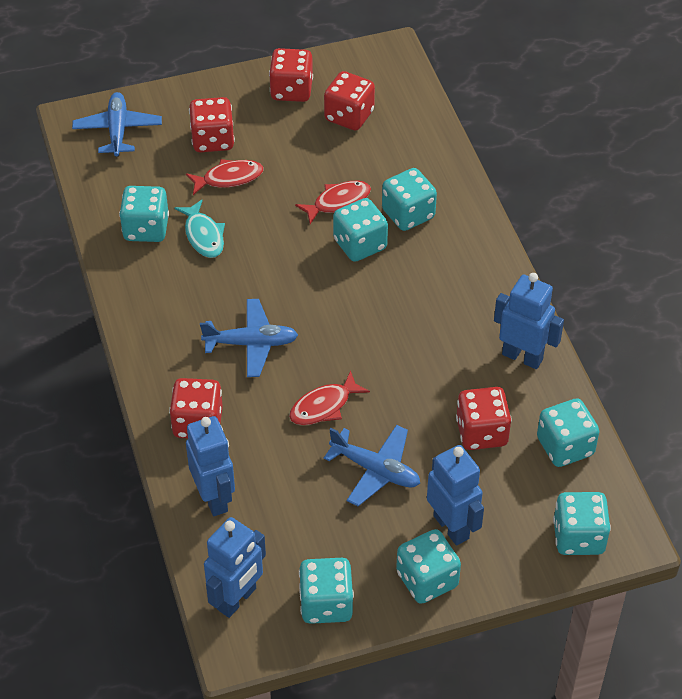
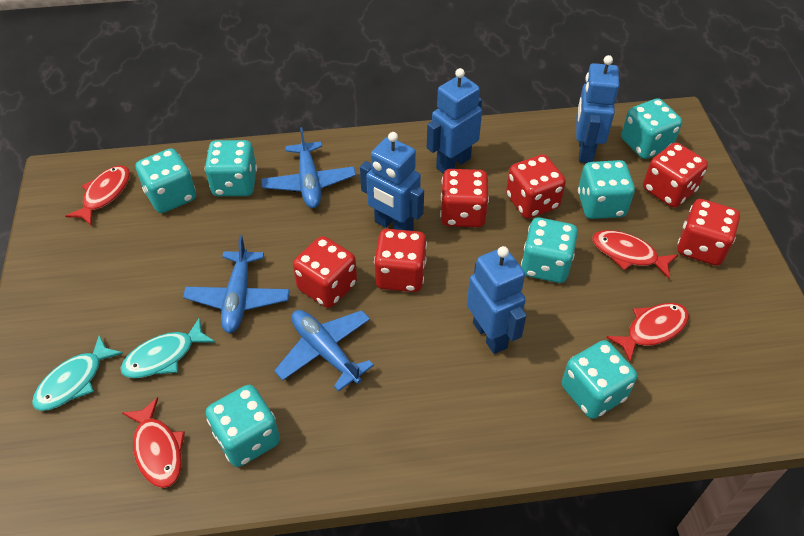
red dice: [169,378,223,438] [189,97,235,152] [269,48,313,102] [324,71,375,131] [456,387,512,450] = 5 -> [293,236,357,308] [374,229,427,292] [440,169,489,227] [506,155,566,219] [643,142,708,208] [677,199,740,266] = 6
red fish: [186,159,264,195] [289,370,370,425] [295,181,371,224] = 3 -> [65,165,130,226] [122,397,185,488] [592,230,678,279] [606,303,689,362] = 4
turquoise fish: [175,200,225,258] = 1 -> [32,335,123,411] [121,317,215,378] = 2

